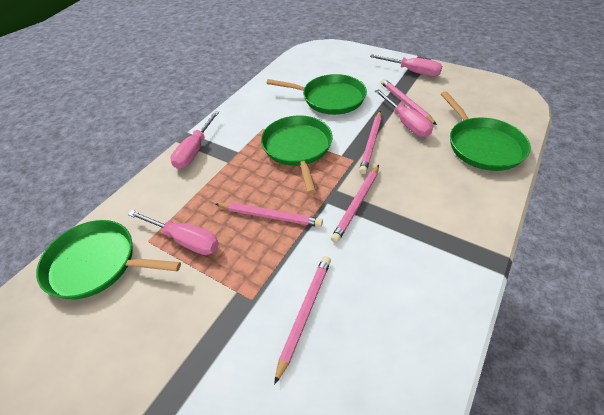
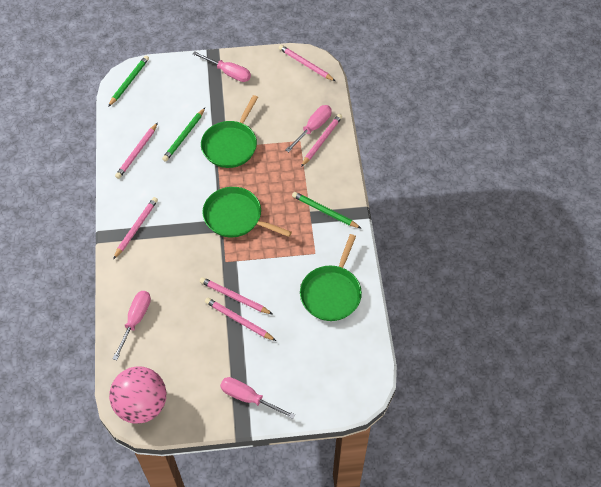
green pan: [36,220,181,300] [261,115,333,194] [266,74,367,115] [441,91,531,171] = 4 -> [201,95,258,168] [202,187,292,237] [300,234,362,321] = 3
green pencil: none = 0 -> [108,55,149,107] [162,108,205,162] [292,192,361,228] = 3
pink ball: none = 0 -> [109,366,166,424] = 1
pink pencil: [215,202,323,227] [274,256,331,385] [331,165,379,243] [359,111,381,174] [381,79,437,125] = 5 -> [113,197,158,259] [115,123,158,179] [200,277,273,314] [205,298,276,341] [279,45,335,81] [301,114,342,167] = 6

